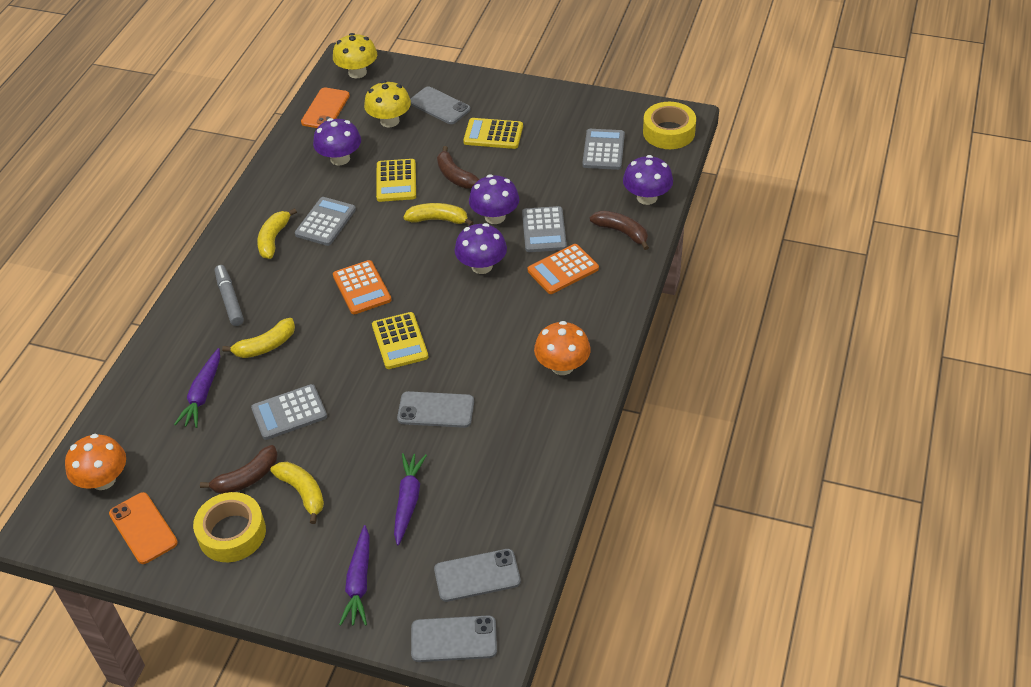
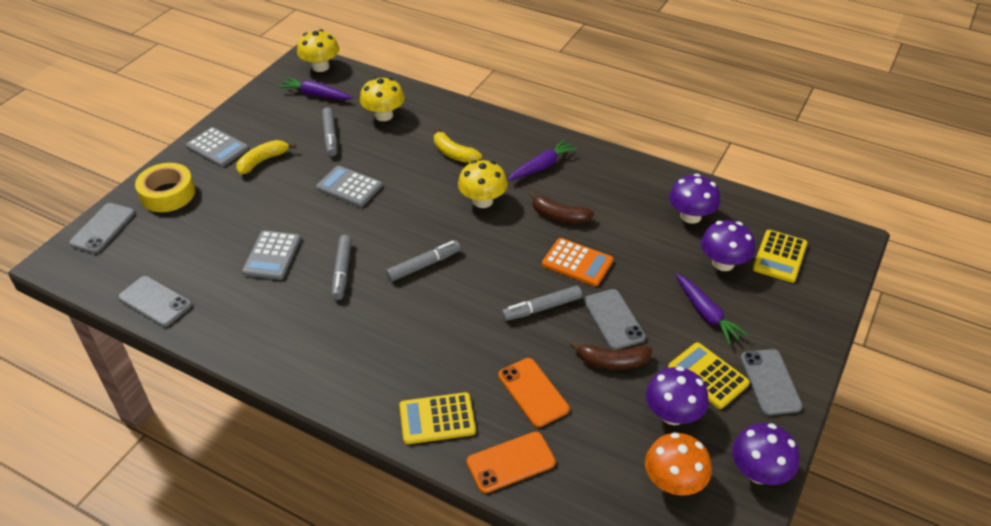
brown banana: [200,445,278,494] [437,146,479,189] [590,211,649,250] = 3 -> [529,191,594,223] [570,341,652,370] = 2
grey calculator: [251,384,327,440] [295,197,356,246] [522,206,567,252] [582,129,625,170] = 4 -> [186,127,249,167] [242,230,301,280] [316,165,383,207] = 3
grey marker: [215,265,244,326] = 1 -> [322,107,337,156] [332,235,352,300] [386,241,461,282] [502,285,582,321] = 4
orange calculator: [333,260,391,314] [528,244,599,294] = 2 -> [542,238,613,286] = 1
orange mushroom: [65,434,126,490] [534,321,591,375] = 2 -> [645,432,712,496] = 1
yellow banana: [222,318,295,358] [257,208,297,259] [270,462,324,524] [404,203,474,226] = 4 -> [236,140,296,174] [434,127,482,163] = 2
yellow mushroom: [333,33,377,78] [364,81,411,128] = 2 -> [297,29,339,72] [360,77,405,121] [458,160,508,208] = 3
yellow tape: [193,492,266,562] [643,102,696,149] = 2 -> [135,163,195,212] = 1

